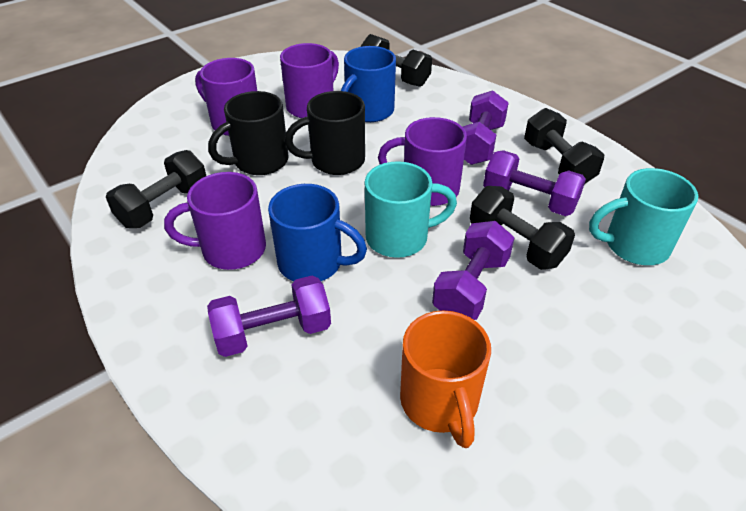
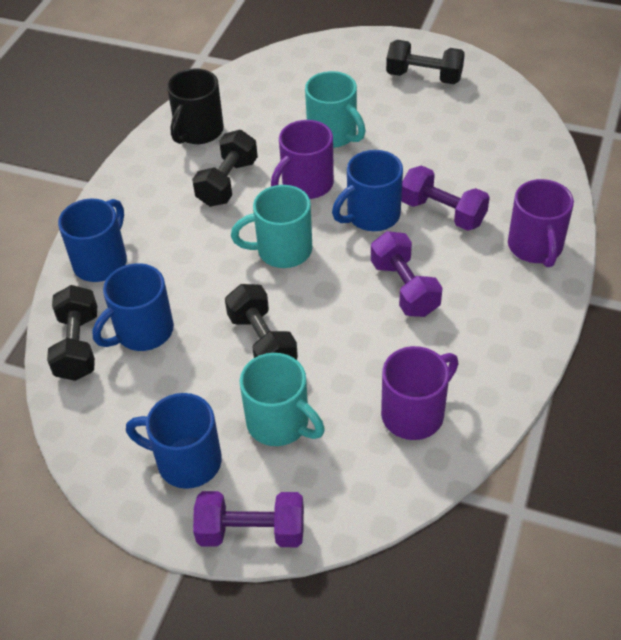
black mug: [208,91,288,175] [285,91,365,175] = 2 -> [167,68,224,144] = 1
blue mug: [268,184,367,281] [341,46,396,122] = 2 -> [58,199,127,282] [93,263,174,351] [126,393,222,489] [332,150,403,231] = 4
orange mug: [400,311,491,448] = 1 -> none = 0
purple dumbbell: [207,275,331,357] [432,221,514,320] [463,90,509,165] [483,150,586,216] = 4 -> [193,491,304,547] [371,231,443,317] [401,166,490,231] = 3
purple mug: [164,172,266,270] [195,58,257,136] [280,43,339,118] [378,117,467,206] = 4 -> [271,120,334,199] [381,346,458,440] [508,179,574,267] = 3
turquoise mug: [365,161,457,258] [589,168,698,265] = 2 -> [231,185,312,268] [239,353,325,446] [305,71,366,148] = 3

